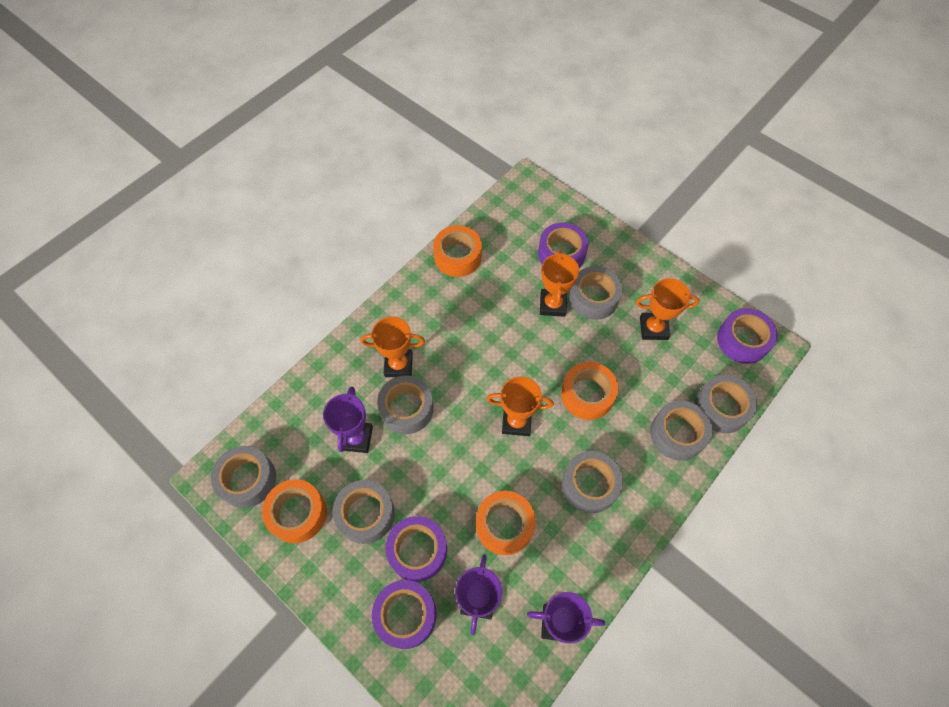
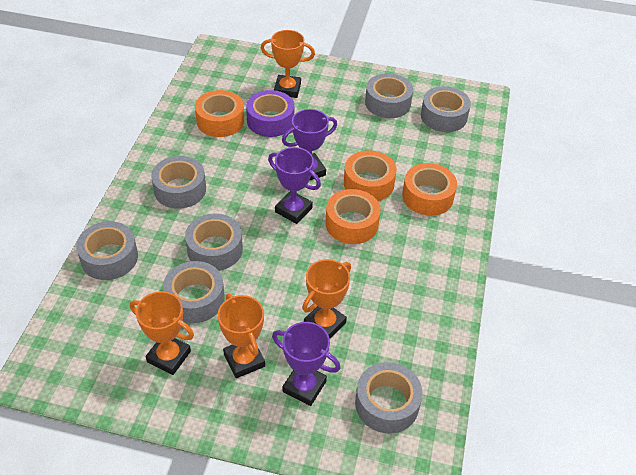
purple tape: [372,580,437,649] [385,516,447,582] [538,222,589,268] [717,308,778,364] = 4 -> [246,90,294,137] = 1

